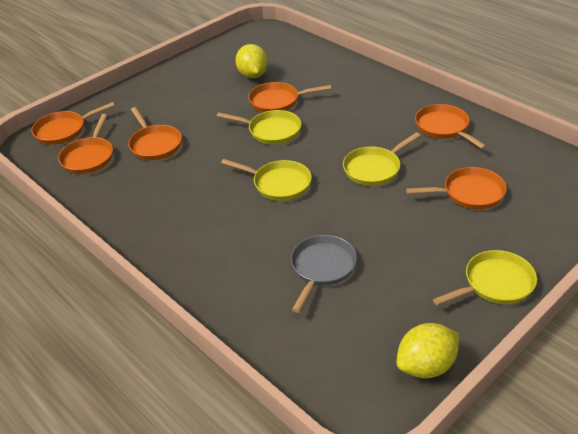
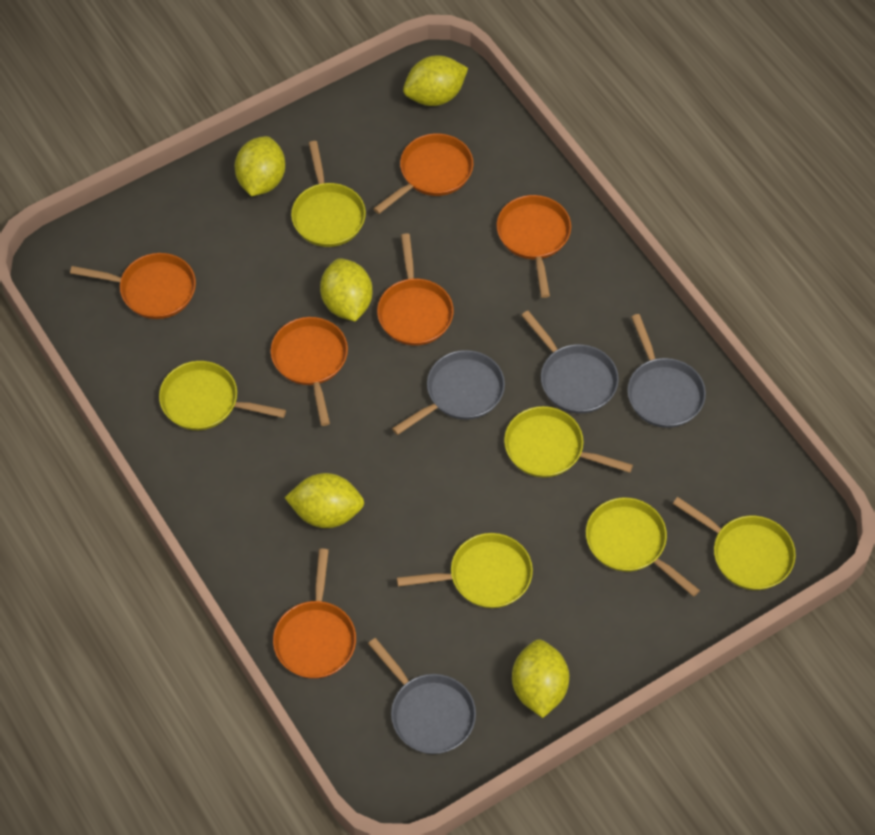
grey pan: [291,235,357,313] = 1 -> [368,638,476,754] [392,350,505,435] [521,311,619,413] [627,314,706,428] = 4
yellow lemon: [235,44,268,78] [396,323,459,378] = 2 -> [235,136,285,196] [285,473,364,528] [320,258,372,322] [403,55,468,106] [512,640,569,718] = 5
yellow pan: [217,110,301,144] [221,159,312,201] [343,132,421,186] [433,250,537,305] = 4 -> [159,361,286,430] [291,141,366,247] [397,533,533,608] [504,406,633,478] [586,498,700,597] [673,497,796,590] = 6

